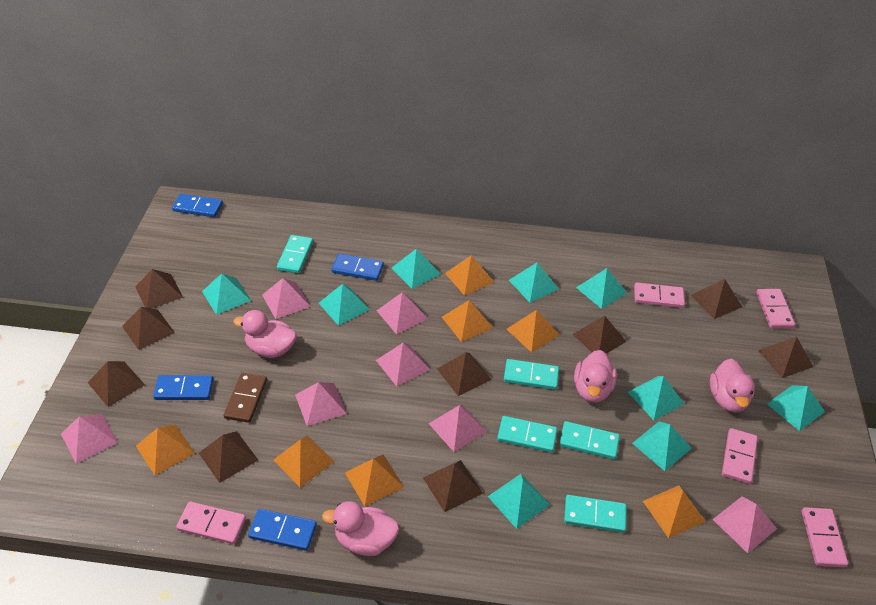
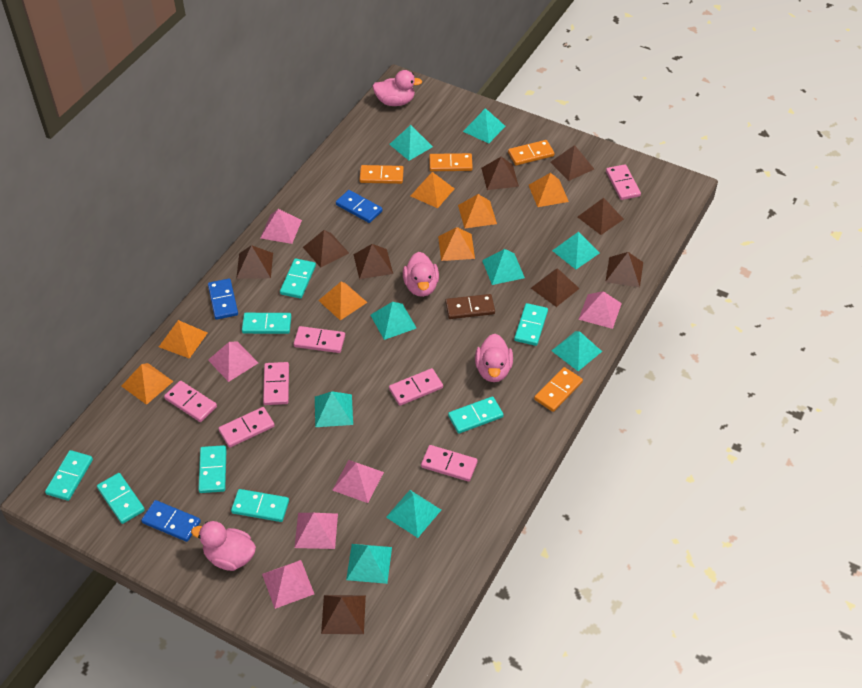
blue domino: [153,375,213,400] [172,194,223,217] [248,509,317,551] [331,254,384,281] = 4 -> [141,500,201,542] [208,279,238,320] [336,190,383,223] = 3
orange domino: none = 0 -> [359,165,404,184] [429,153,473,171] [508,140,554,165] [534,367,583,412] = 4
pink domino: [176,502,246,544] [634,282,685,308] [722,428,758,484] [756,289,795,328] [802,507,848,567] = 5 -> [164,381,217,422] [218,407,275,448] [263,362,289,405] [294,326,345,353] [389,368,443,406] [421,445,478,482] [606,164,641,200] = 7
pink pyramid: [61,414,118,464] [262,278,311,319] [295,382,347,426] [376,343,430,386] [377,292,428,334] [428,404,487,452] [712,496,777,553] = 7 -> [208,341,258,382] [260,209,302,244] [262,560,314,609] [294,513,338,549] [332,460,384,503] [578,291,622,329] = 6
turquoise domino: [277,235,313,273] [497,416,558,453] [504,359,559,390] [559,421,620,459] [564,495,627,533] = 5 -> [45,450,93,501] [97,473,145,524] [198,445,227,493] [231,489,289,522] [242,313,291,334] [280,258,316,299] [448,396,504,434] [514,303,548,346] = 8

